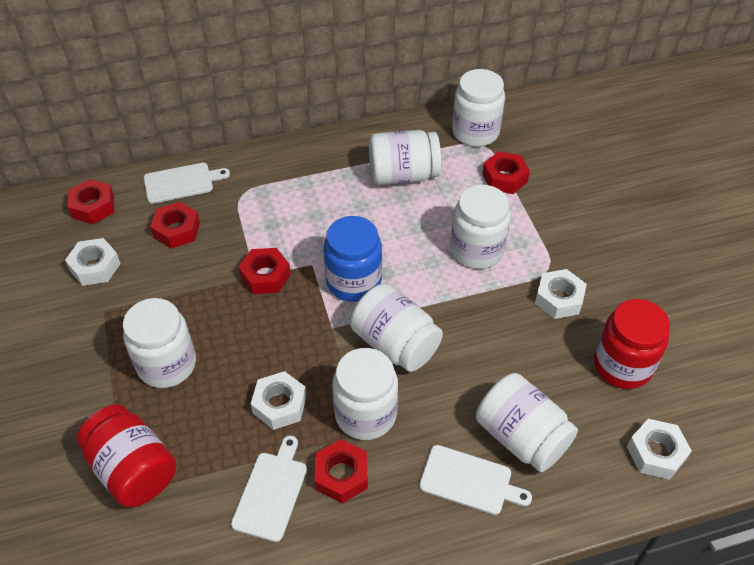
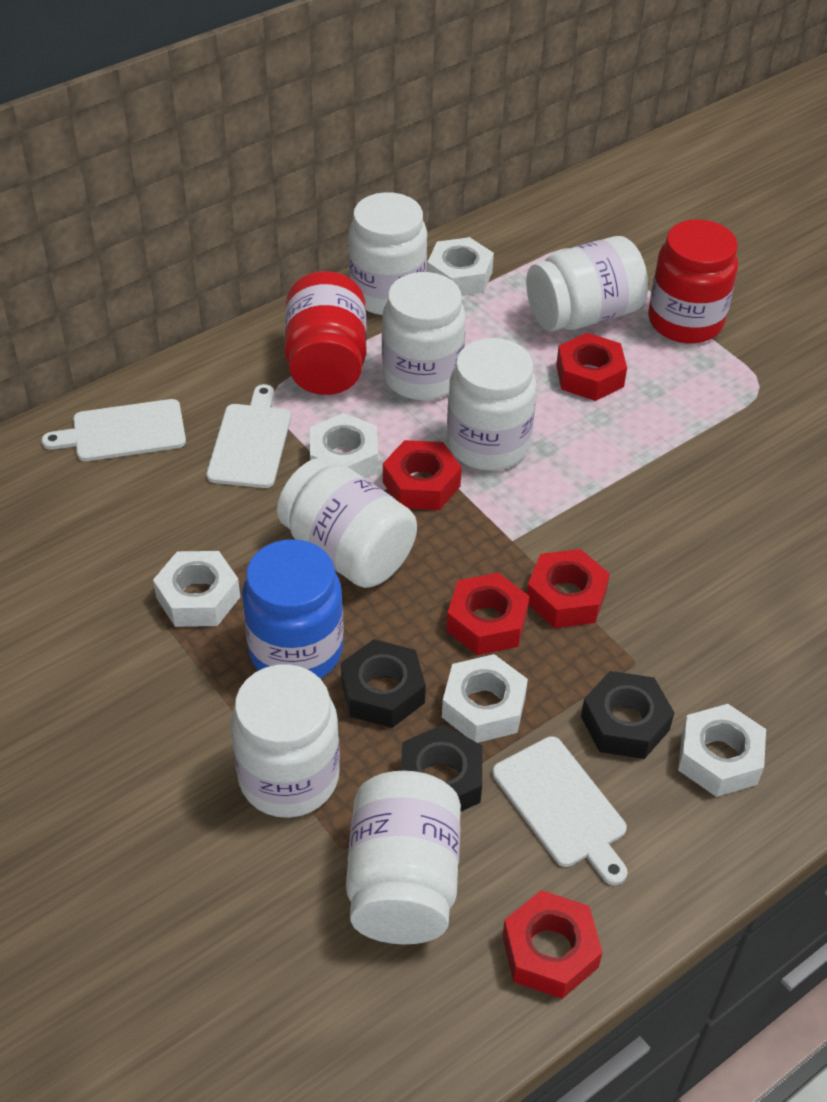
black nut: none = 0 -> [341,639,426,728] [401,725,483,811] [581,671,675,759] = 3
white nut: [65,238,121,286] [251,371,307,430] [535,269,587,319] [627,419,692,480] = 4 -> [153,551,240,627] [310,413,378,478] [427,237,494,296] [442,654,528,743] [678,704,766,797] = 5

